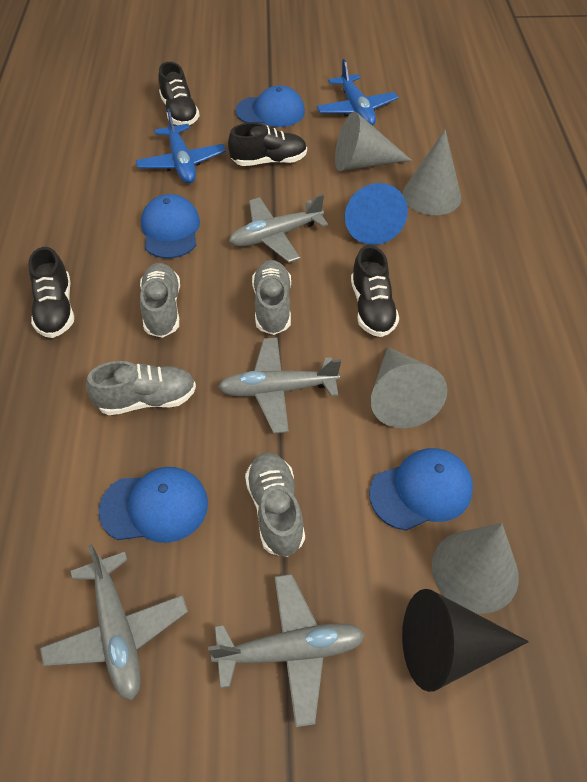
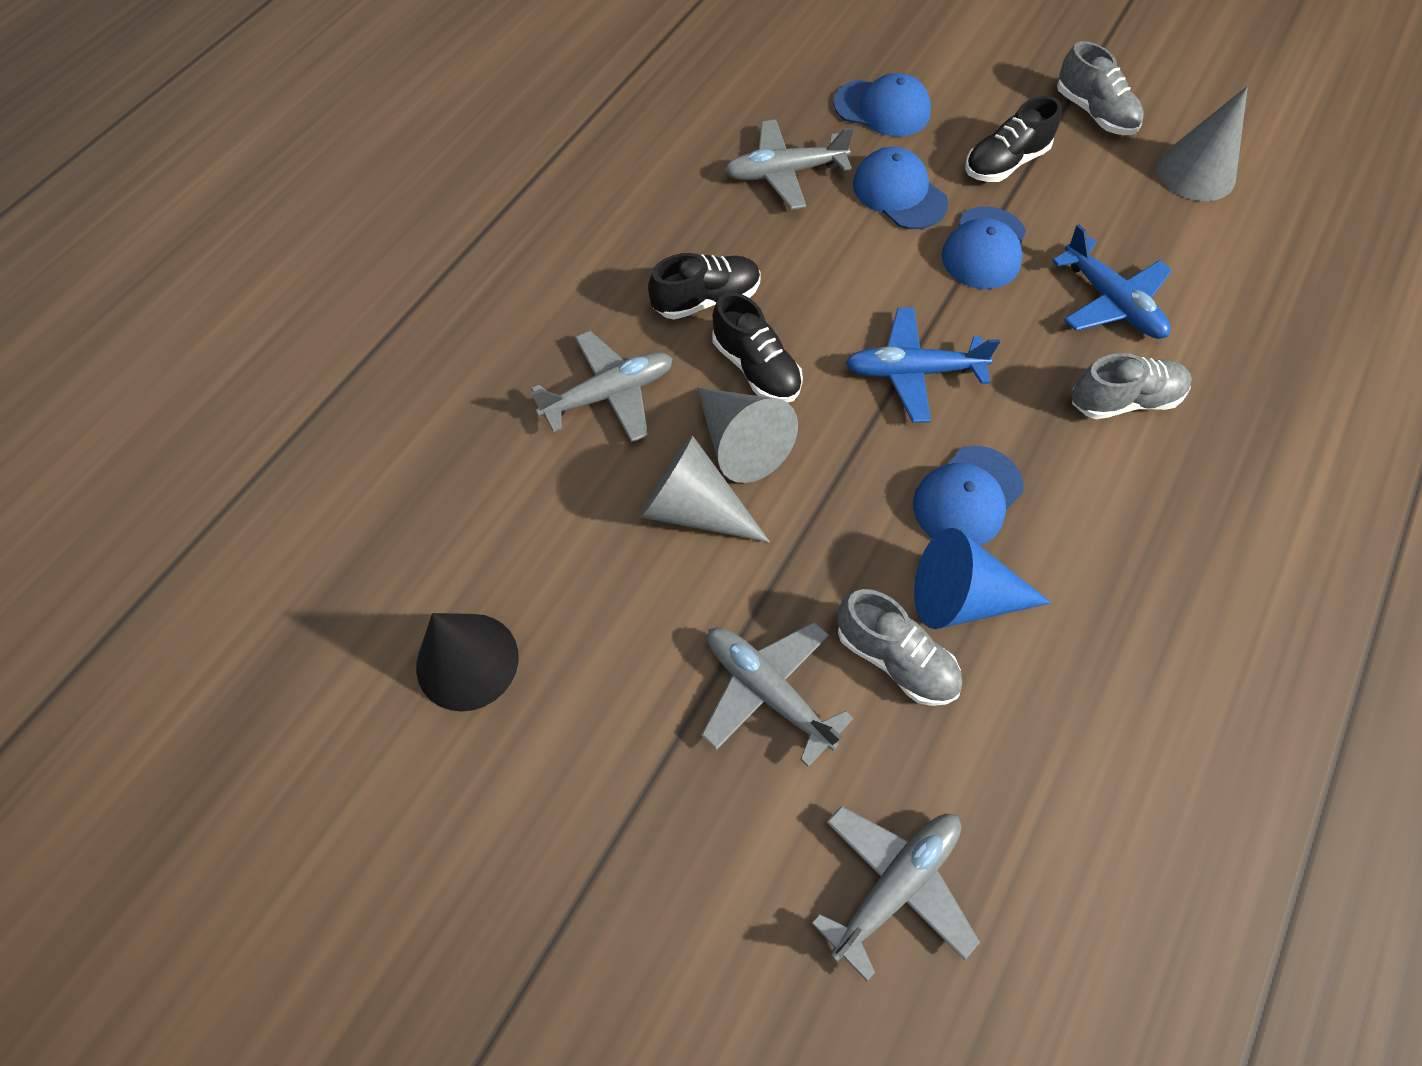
black shoe: [28,247,74,338] [158,62,200,125] [228,123,307,166] [351,245,399,337] = 4 -> [648,253,760,320] [713,292,803,403] [965,96,1062,182] = 3
grey cone: [335,112,412,171] [371,347,447,428] [403,130,461,215] [432,523,519,614] = 4 -> [640,435,770,543] [697,388,798,483] [1157,86,1248,201] = 3
grey shoe: [86,361,196,415] [140,263,180,338] [245,452,305,557] [252,260,291,335] = 4 -> [837,589,962,706] [1057,41,1144,135] [1072,353,1192,419] = 3

